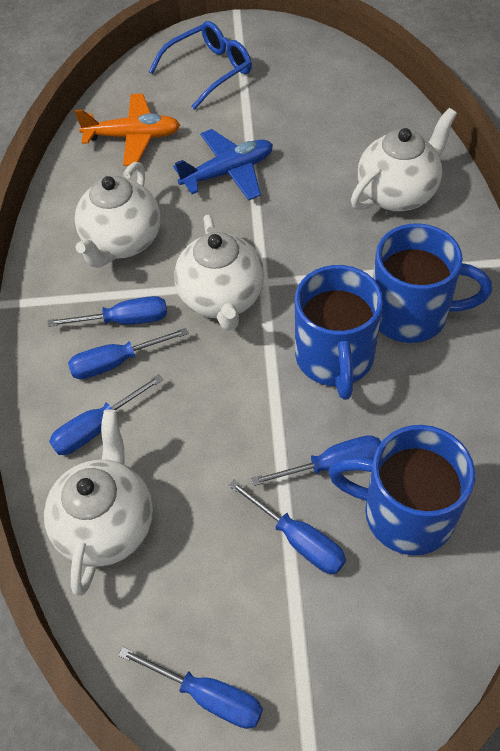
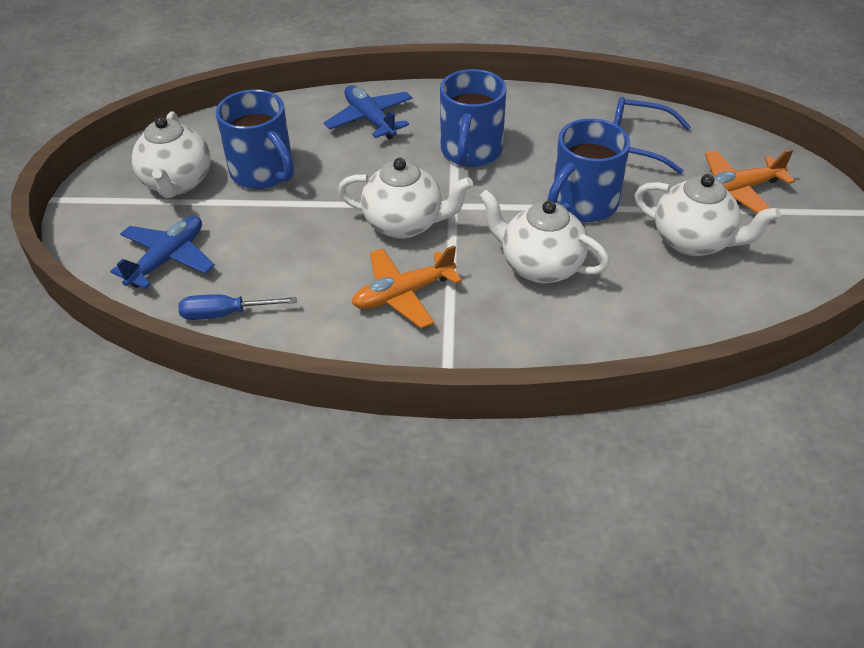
blue plane: [173,129,273,201] = 1 -> [110,216,215,289] [324,85,413,139] = 2
blue screwdriver: [48,296,167,327] [49,374,163,455] [68,328,188,379] [118,647,263,729] [229,480,346,574] [251,435,381,486] = 6 -> [178,294,297,320] = 1
orange plane: [74,94,180,166] = 1 -> [352,245,462,328] [705,149,795,214] = 2

